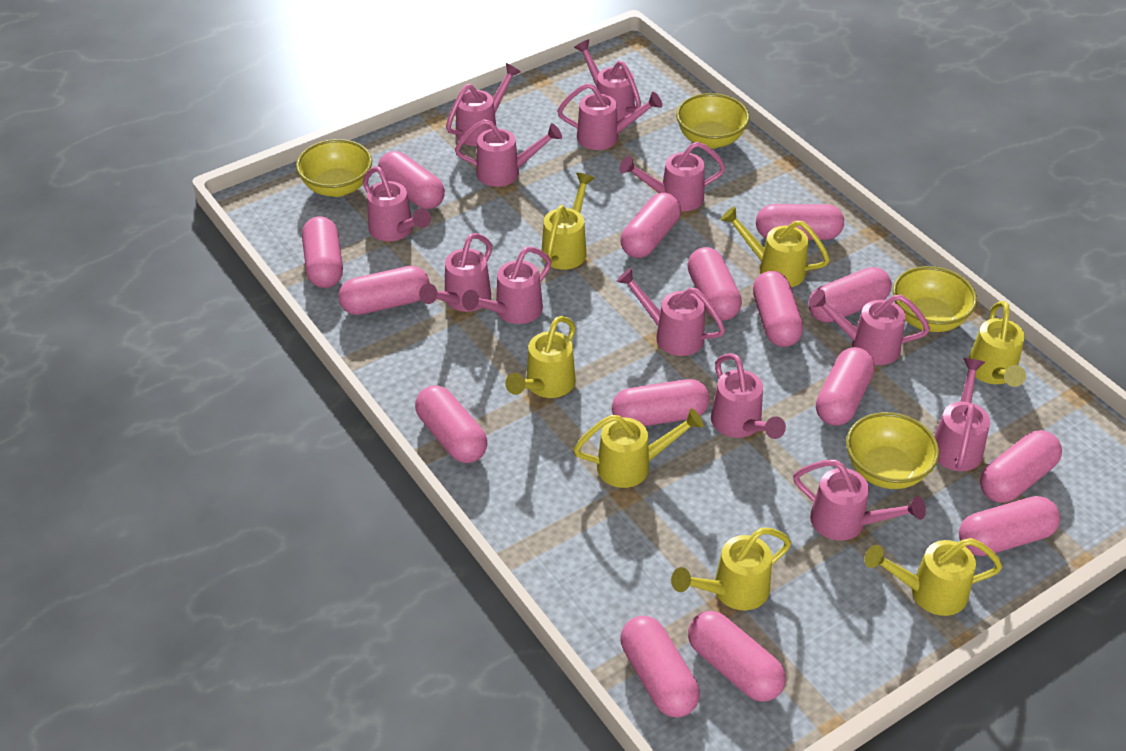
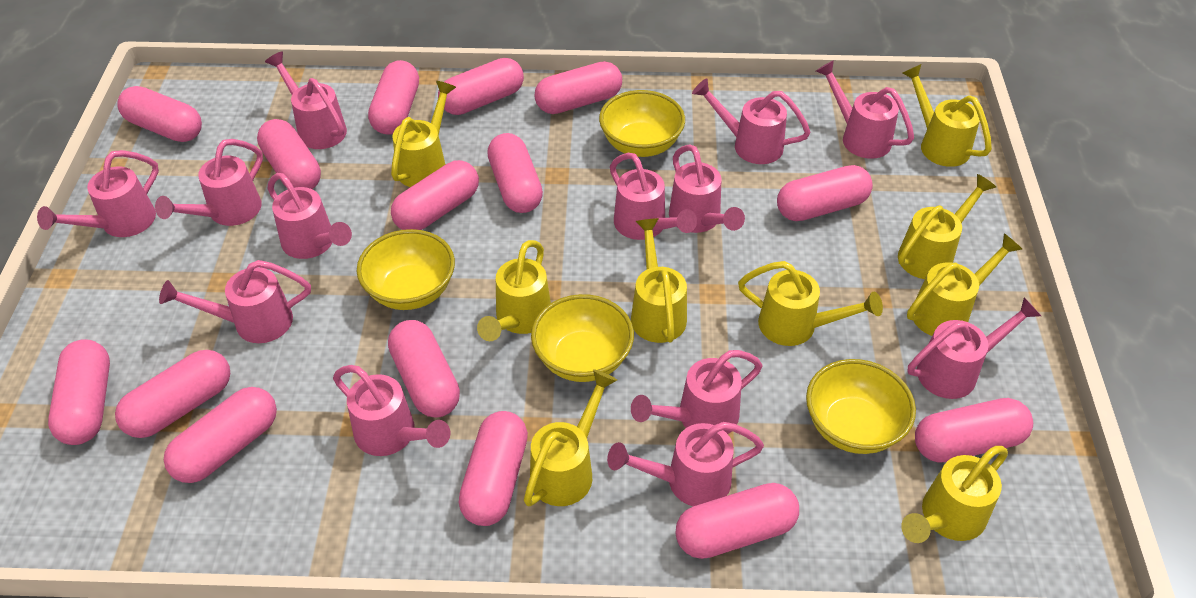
yellow watering can: [505,316,576,398] [542,173,594,270] [574,408,704,488] [671,528,791,610] [721,206,830,287] [864,538,1003,616] [969,301,1026,387] = 7 -> [391,81,456,187] [477,240,551,341] [524,369,617,507] [631,218,687,343] [738,261,883,346] [898,174,996,279] [901,446,1008,543] [902,64,992,167] [907,233,1023,336] = 9

